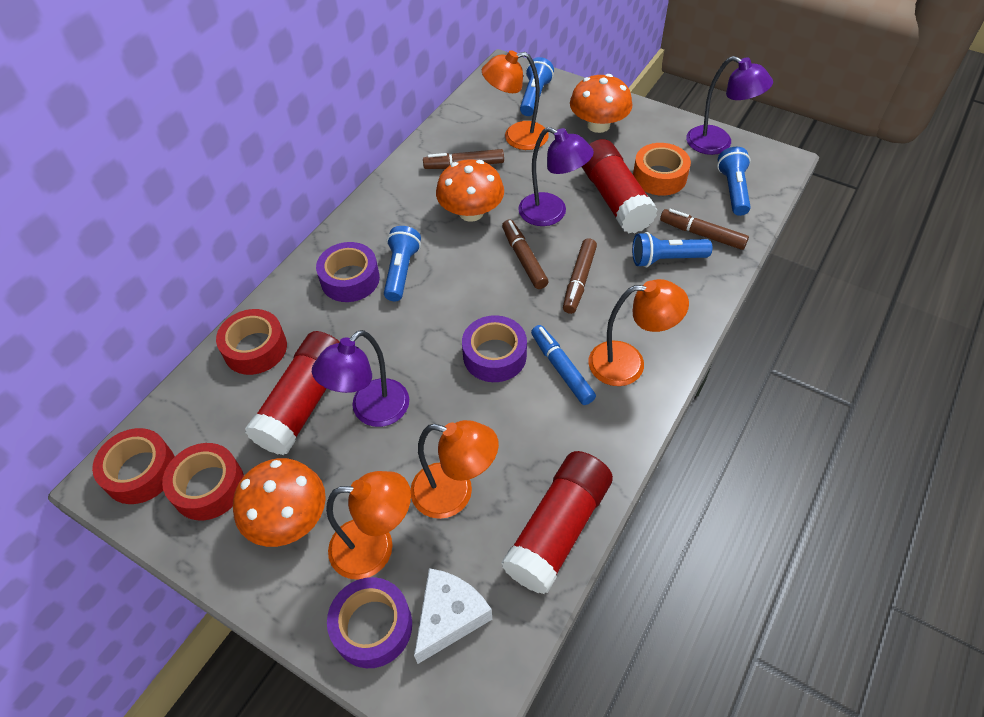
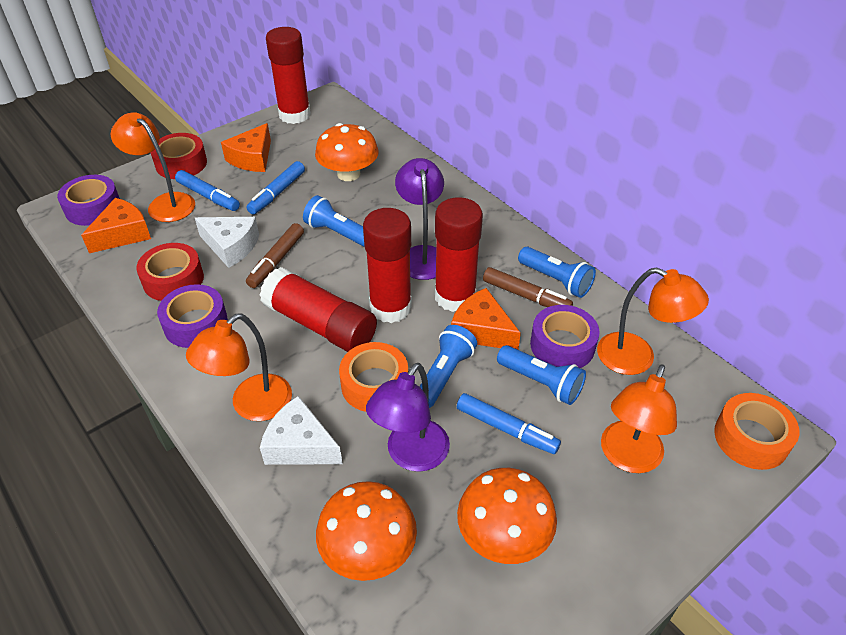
blue marker: [531,325,596,405] = 1 -> [175,170,240,211] [246,161,305,215] [457,393,561,454] = 3
brown marker: [423,149,504,169] [502,219,549,289] [563,239,597,314] [660,209,749,250] = 4 -> [246,223,304,288] [483,267,573,307] = 2
orange cheese: none = 0 -> [81,198,151,253] [221,123,271,172] [451,288,521,350] = 3
orange tape: [633,143,691,196] = 1 -> [339,342,408,412] [714,393,799,470] = 2
purple lamp: [312,330,409,427] [518,127,594,226] [686,56,773,155] = 3 -> [366,363,450,472] [395,158,444,280] = 2
red glue stick: [245,331,340,455] [501,451,613,594] [582,139,658,233] = 3 -> [260,267,377,352] [266,27,311,124] [363,208,412,323] [435,197,483,312] = 4
red tape: [92,428,175,504] [162,443,244,520] [216,309,287,375] = 3 -> [136,243,204,301] [150,133,207,179] = 2
white cheese: [414,568,492,664] = 1 -> [195,217,259,268] [260,396,343,465] = 2

